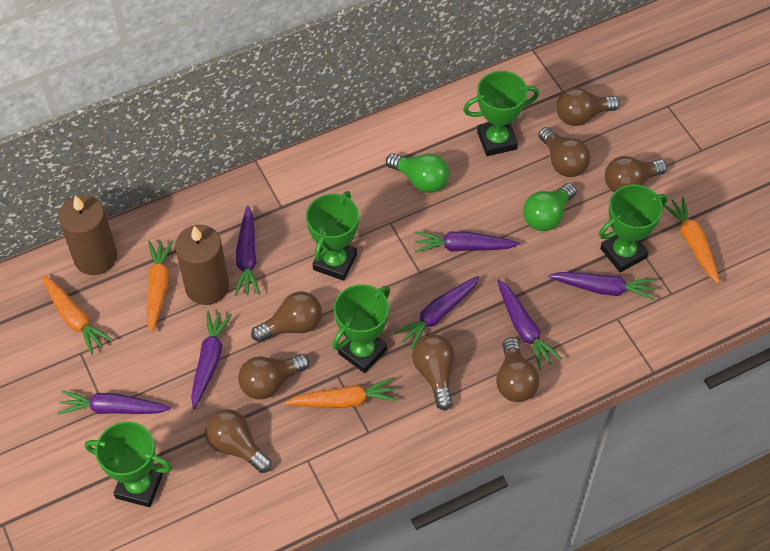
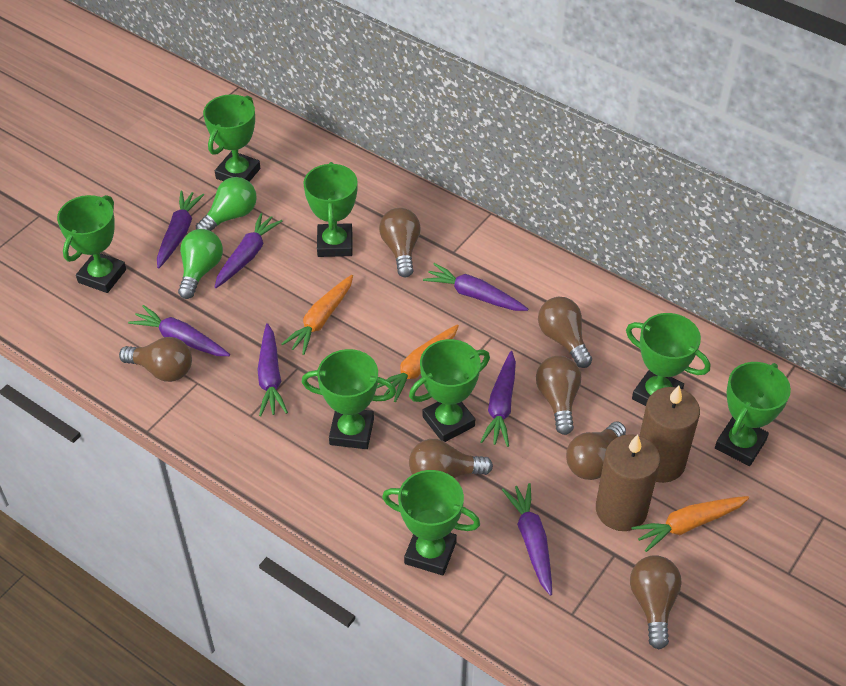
brown light bulb: [205,409,272,473] [238,354,309,399] [251,291,322,342] [412,334,455,410] [496,337,539,402] [539,127,590,177] [556,87,620,126] [605,156,667,192] = 8 -> [119,337,192,382] [379,208,421,277] [409,439,493,478] [536,356,581,435] [538,297,592,368] [566,422,626,480] [630,555,682,649] = 7
green trophy: [85,421,172,507] [306,191,359,281] [332,284,390,373] [463,71,539,156] [599,185,667,272] = 5 -> [57,195,126,293] [203,94,260,182] [302,349,396,449] [303,162,358,257] [382,470,480,575] [409,339,490,442] [626,313,710,406] [715,362,791,466] = 8
orange carrot: [41,275,113,355] [147,240,173,333] [285,378,398,408] [664,196,720,284] = 4 -> [281,275,353,355] [377,325,459,402] [631,496,749,552] = 3

